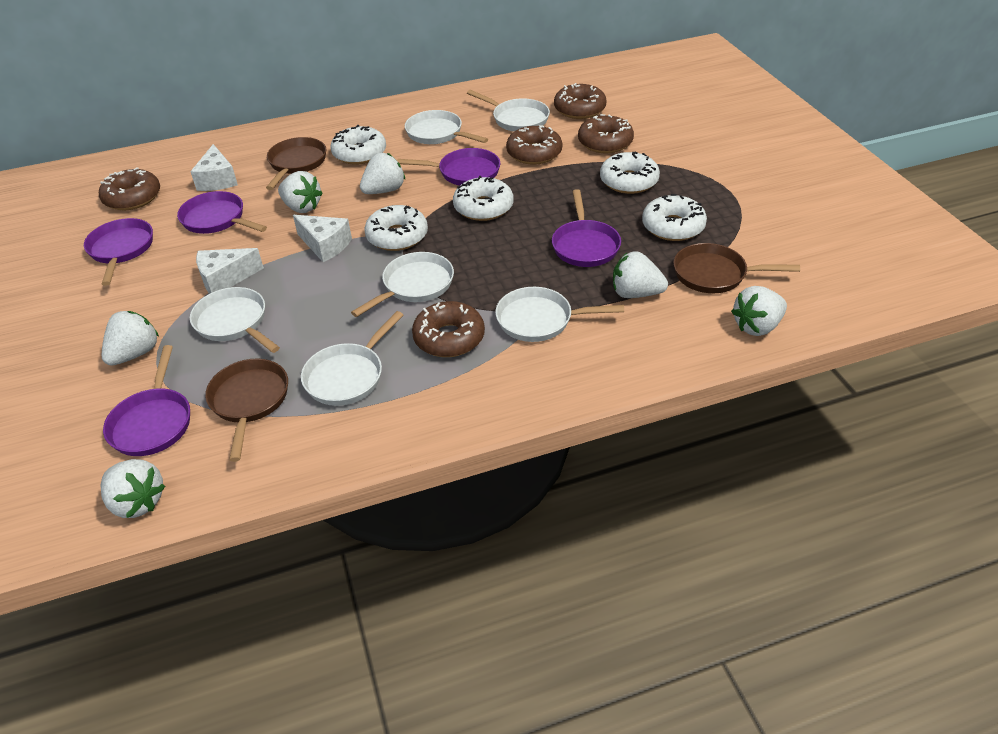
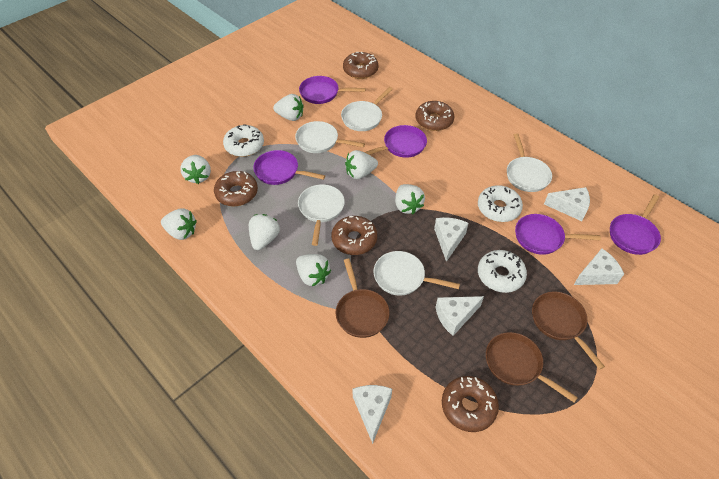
white cheese: [190,144,238,191] [196,248,264,294] [293,215,352,262] = 3 -> [352,385,392,444] [434,217,468,262] [436,296,484,336] [544,187,590,221] [574,249,624,285] = 5
white donut: [330,125,386,165] [364,205,428,251] [453,176,513,221] [600,152,660,194] [642,194,707,241] = 5 -> [223,124,264,157] [478,185,523,222] [478,250,527,293] = 3
white pan: [190,287,280,353] [301,311,403,406] [351,252,454,317] [405,110,488,144] [467,90,550,132] [495,287,624,342] = 6 -> [295,121,365,153] [298,184,345,246] [341,87,393,131] [373,251,460,296] [507,133,552,192] = 5
white strawberry: [101,459,165,518] [102,311,159,366] [278,171,323,213] [360,153,405,194] [613,251,668,298] [731,286,787,336] = 6 -> [161,209,197,240] [180,155,211,184] [249,214,280,250] [273,94,304,121] [296,254,331,286] [345,150,378,179] [395,184,425,214] = 7

